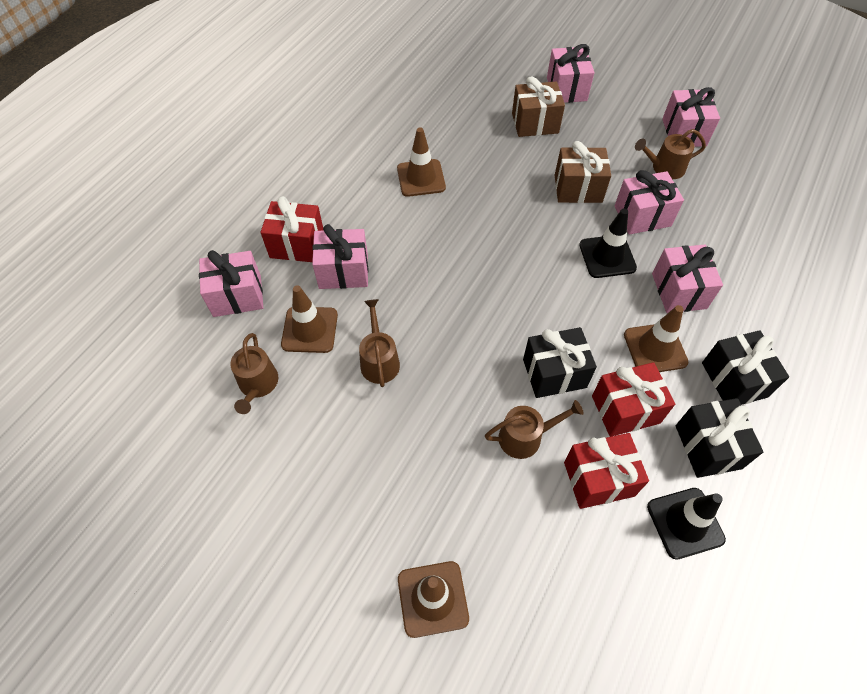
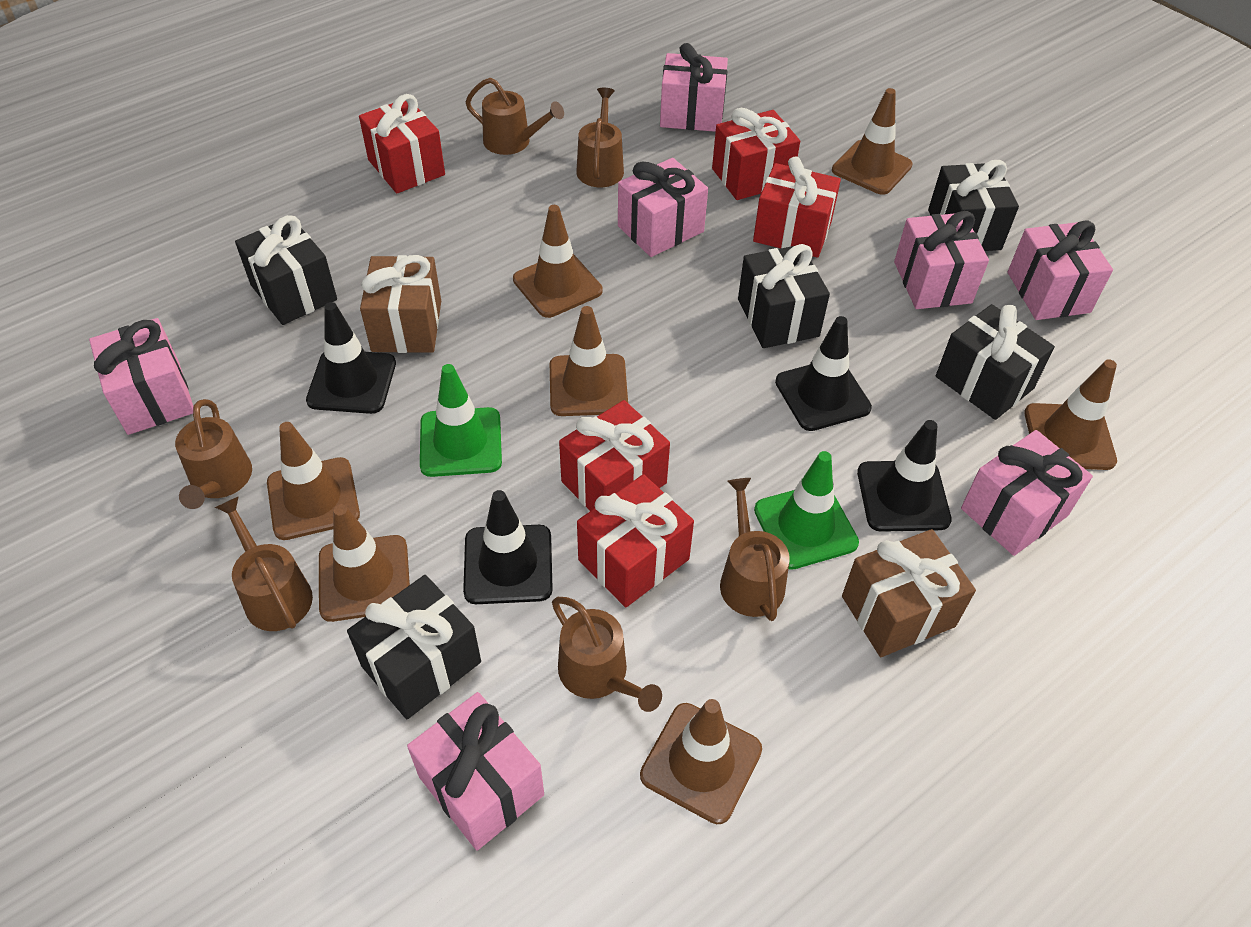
black gift: [523,327,597,398] [676,398,763,478] [702,330,789,405] = 3 -> [235,215,337,325] [347,575,481,719] [738,244,830,348] [928,160,1019,251] [936,304,1055,420] = 5
black traffic cone: [579,209,637,278] [647,488,726,560] = 2 -> [306,302,396,414] [463,490,553,604] [775,316,872,431] [857,420,952,532] = 4
brown traffic cone: [281,285,338,353] [397,127,446,197] [398,561,469,638] [624,305,688,372] = 4 -> [267,422,360,540] [319,504,410,622] [513,205,603,318] [550,306,628,416] [640,699,762,824] [832,88,913,195] [1024,359,1117,470] = 7
brown watering can: [230,333,278,414] [359,299,400,387] [485,400,584,459] [635,129,706,179] = 4 -> [175,399,252,509] [215,496,313,631] [466,78,564,155] [552,597,662,712] [577,88,624,187] [720,478,790,621] = 6
green traffic cone: none = 0 -> [420,364,502,477] [754,451,859,570] = 2
pink gift: [199,250,263,317] [312,224,368,289] [547,44,594,103] [615,170,684,235] [652,245,723,313] [662,87,720,147] = 6 -> [89,318,193,435] [407,692,544,851] [618,158,708,257] [660,43,728,132] [894,211,989,309] [961,430,1093,556] [1008,220,1113,320] = 7
red gift: [261,196,323,262] [564,433,649,509] [592,362,675,437] = 3 -> [359,94,445,193] [559,400,670,511] [577,474,694,607] [712,108,800,200] [753,156,841,258] = 5

